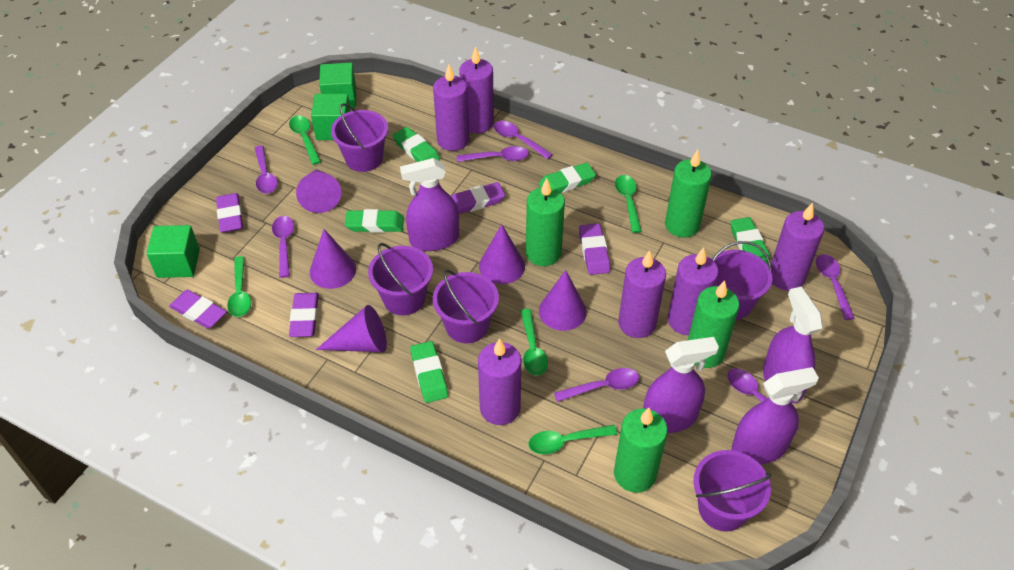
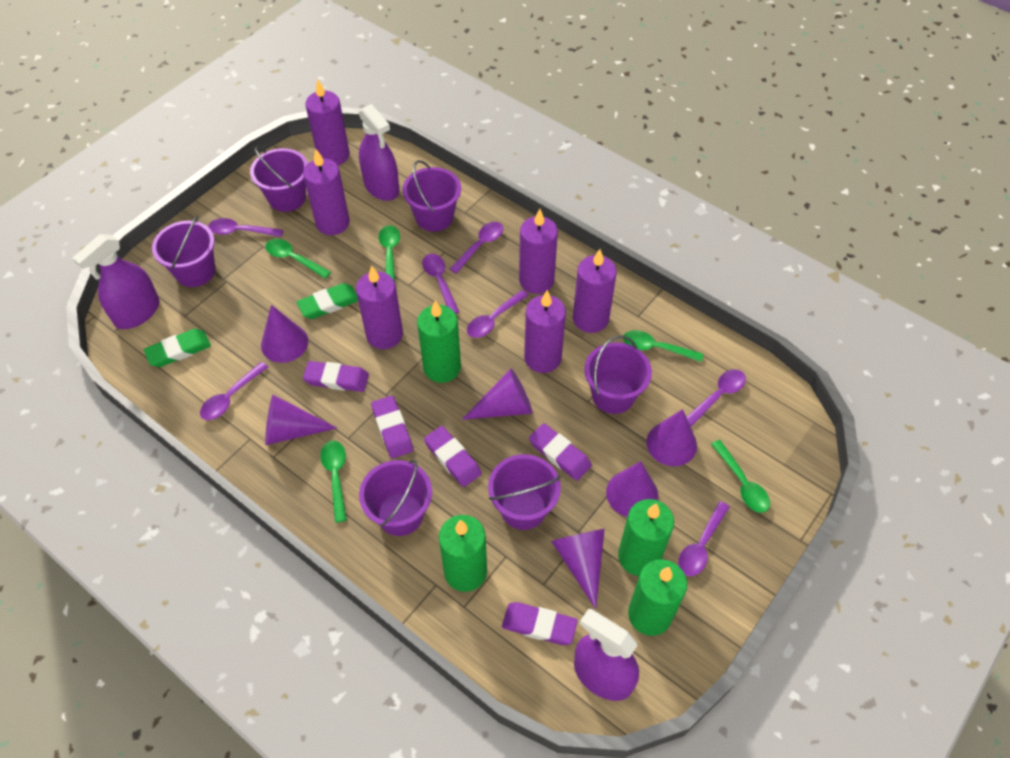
green cube: [146,225,200,278] [311,94,351,140] [319,63,356,108] = 3 -> none = 0
green eraser: [345,209,404,233] [393,127,440,162] [410,341,448,403] [539,163,596,192] [731,217,770,265] = 5 -> [144,329,211,367] [297,283,358,319] = 2
purple bucket: [331,103,388,172] [368,243,433,315] [433,269,499,343] [694,450,772,531] [712,241,772,320] = 5 -> [152,215,215,287] [250,147,308,212] [359,460,432,536] [402,160,461,232] [488,454,561,530] [584,335,652,414] = 6
purple cone: [296,169,341,213] [310,229,356,289] [316,305,387,352] [479,224,525,284] [539,270,587,331] = 5 -> [261,305,308,363] [265,395,337,445] [462,369,533,420] [551,529,605,609] [606,461,658,517] [646,409,697,466] = 6
purple spray bottle: [400,158,459,251] [643,337,719,433] [732,367,819,464] [763,287,823,403] = 4 -> [72,234,160,329] [358,104,399,201] [574,609,639,701] = 3

